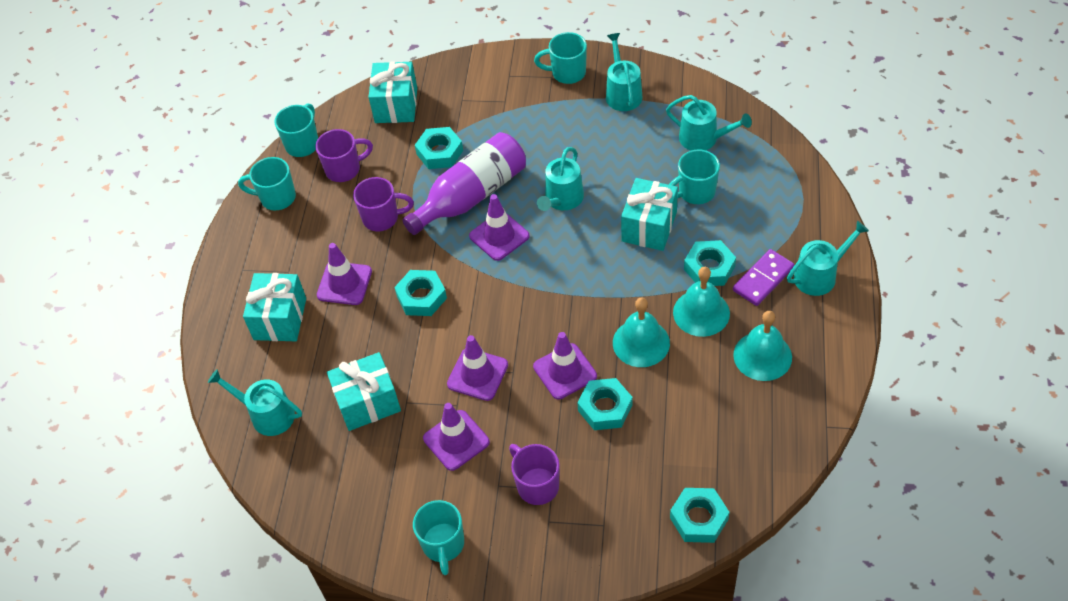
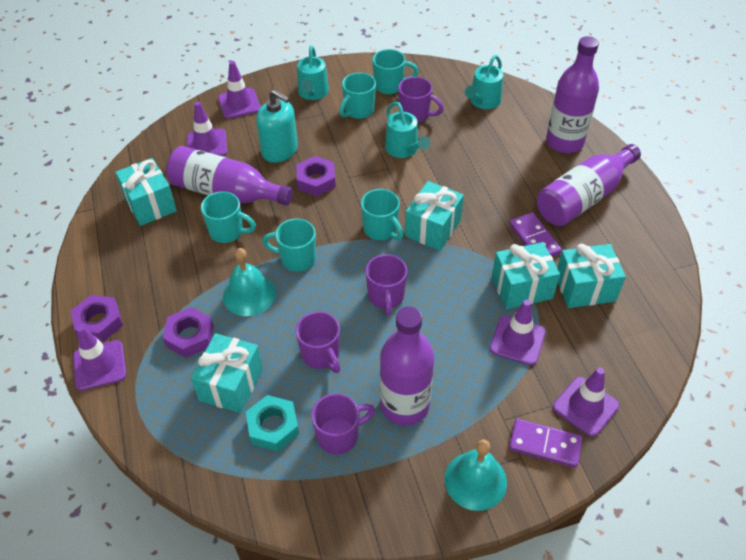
purple bottle: [402,132,526,235] = 1 -> [166,146,293,206] [380,306,434,426] [537,144,641,226] [546,36,599,153] = 4
purple domino: [733,249,794,306] = 1 -> [509,212,562,257] [509,419,582,468] = 2
purple mug: [315,129,373,182] [353,177,414,231] [509,444,560,505] = 3 -> [296,312,340,373] [311,394,375,455] [365,254,407,316] [398,77,444,123] = 4
purple nut: none = 0 -> [71,295,123,342] [163,307,214,358] [296,156,336,196] = 3
turquoise bell: [613,298,670,367] [673,267,730,337] [733,311,792,381] = 3 -> [223,248,276,316] [445,440,507,511] = 2
turquoise gift: [243,273,306,341] [327,352,401,431] [369,61,417,123] [621,178,678,251] = 4 -> [115,158,177,226] [191,333,263,413] [405,181,464,251] [492,242,560,309] [557,244,626,308] = 5
turquoise nut: [394,270,447,316] [415,127,463,169] [577,378,633,430] [670,488,729,543] [684,240,736,286] = 5 -> [246,395,299,451] = 1
turquoise soap dispenser: none = 0 -> [256,89,298,163] = 1
turquoise watering can: [208,369,302,436] [537,147,584,211] [606,33,643,111] [666,95,752,151] [787,221,869,296] = 5 -> [297,45,329,100] [385,102,431,158] [465,55,503,109] = 3

